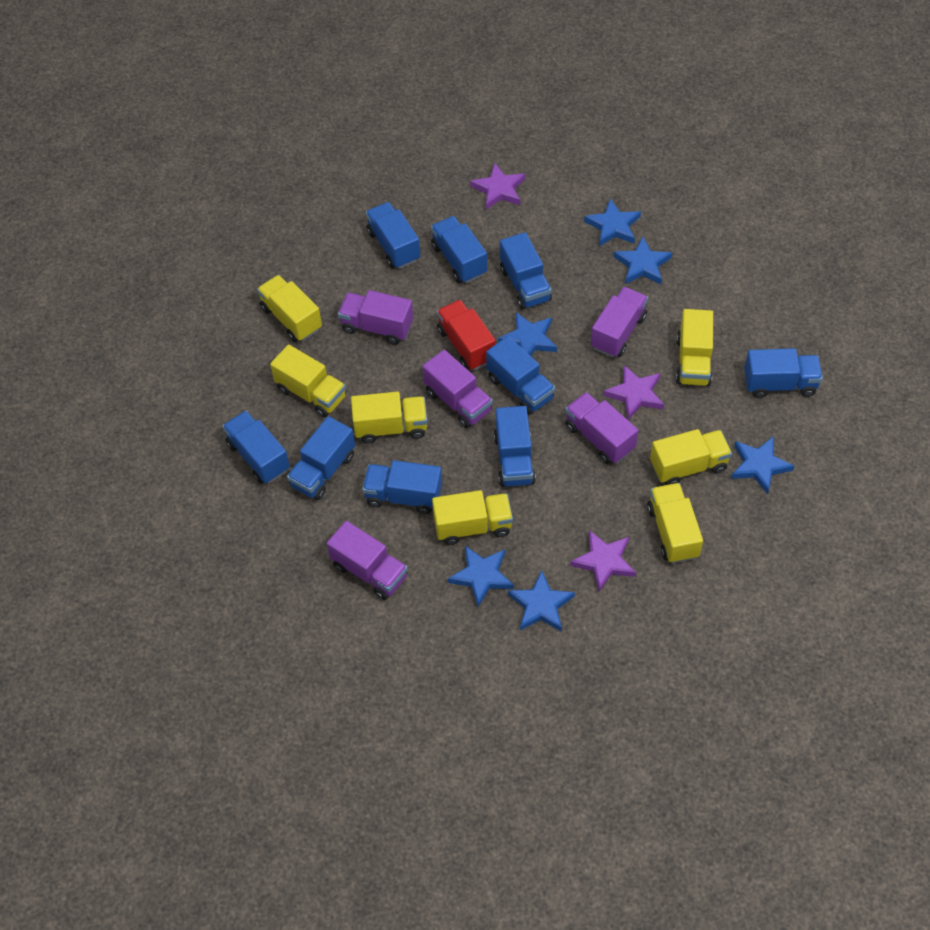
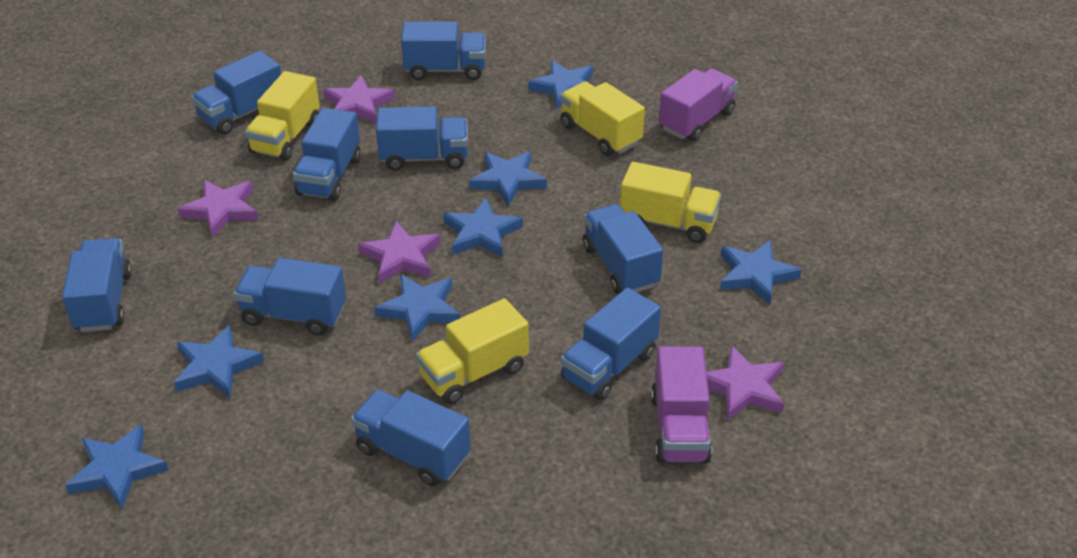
blue star: [448,546,514,607] [498,312,557,356] [508,570,575,632] [584,199,641,246] [614,236,672,284] [731,436,794,494] = 6 -> [65,424,169,509] [174,325,264,398] [375,274,461,342] [443,198,523,257] [469,151,547,206] [529,61,593,109] [720,240,802,305] = 7
purple star: [470,163,525,209] [570,530,636,592] [603,365,664,420] = 3 -> [178,180,258,238] [323,75,395,123] [358,221,441,284] [706,345,784,421] = 4
purple truck: [327,521,408,600] [338,290,413,345] [422,350,493,428] [565,392,638,464] [591,287,648,357] = 5 -> [651,346,712,463] [659,69,738,142] = 2
red truck: [437,300,496,370] = 1 -> none = 0
yellow truck: [257,275,322,342] [270,344,346,417] [351,391,427,444] [432,490,513,545] [647,483,703,563] [650,429,732,485] [676,309,713,386] = 7 -> [245,71,320,161] [416,298,529,404] [560,81,645,156] [620,162,721,243] = 4

